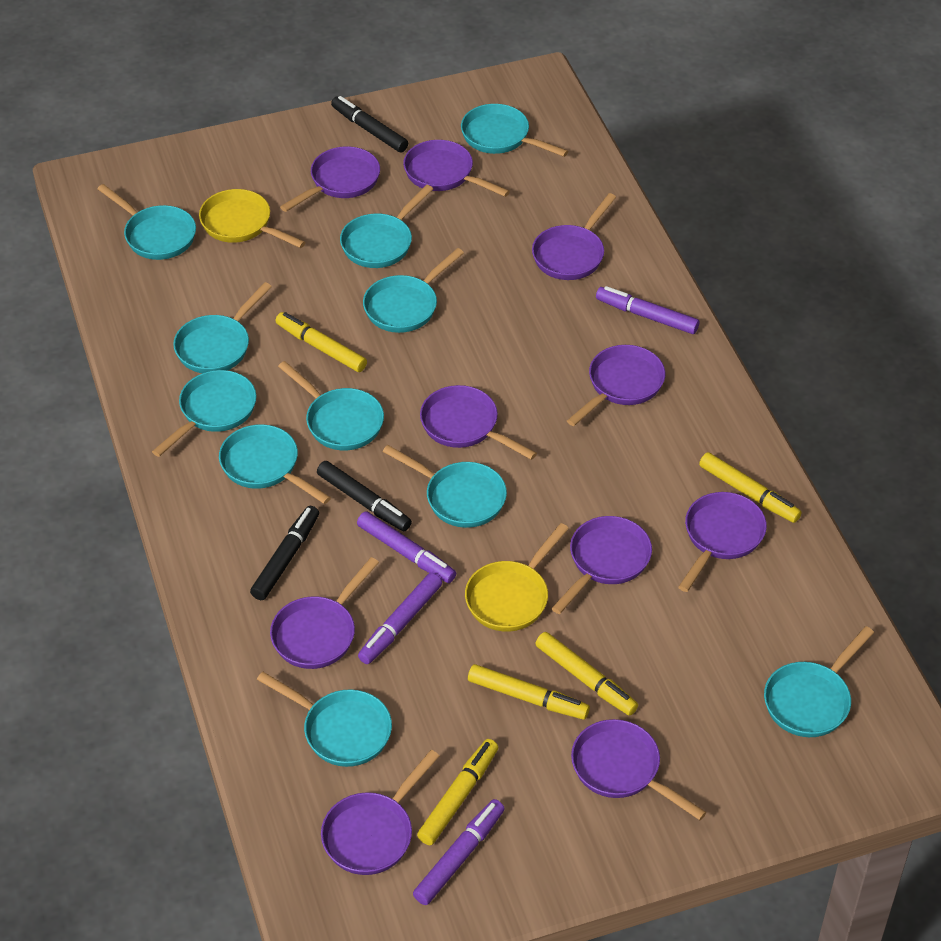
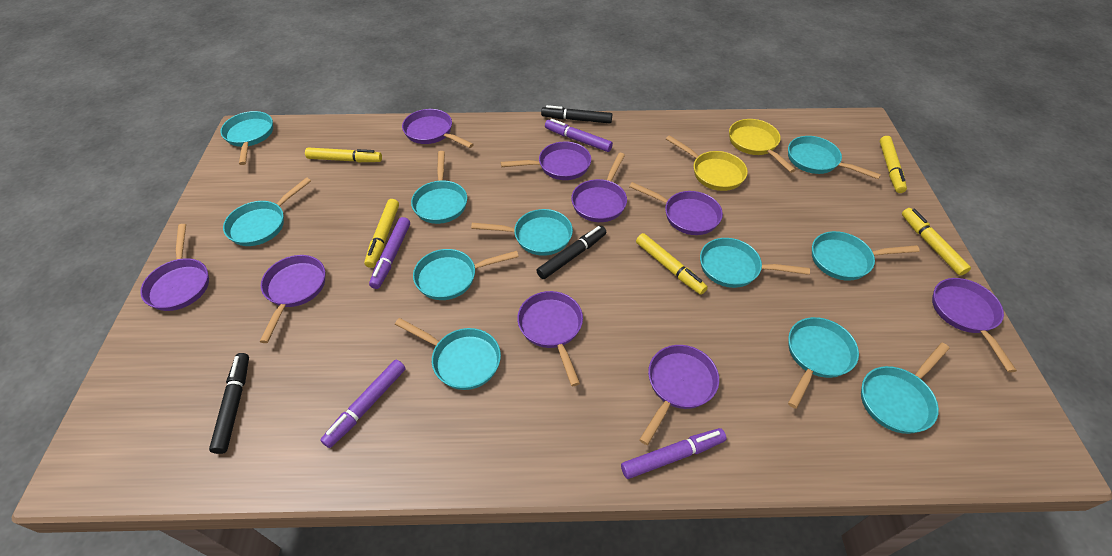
purple pan: [270,557,379,669] [280,146,380,212] [321,750,439,875] [403,140,510,197] [420,385,537,460] [532,193,616,280] [551,516,652,614] [567,345,665,426] [571,719,707,820] [678,492,767,592] = 10 -> [140,224,209,311] [259,255,325,343] [402,109,474,148] [501,141,591,180] [517,291,583,386] [571,153,627,222] [629,182,723,235] [639,345,719,445] [932,278,1017,373] = 9

